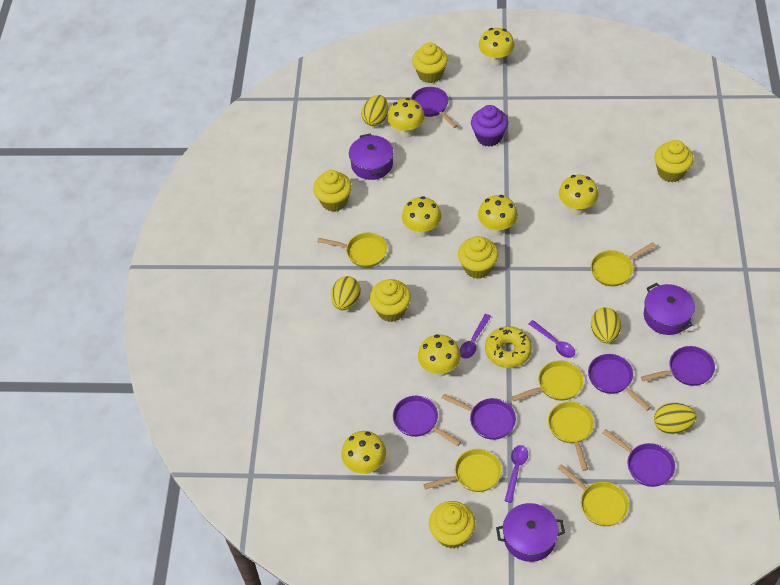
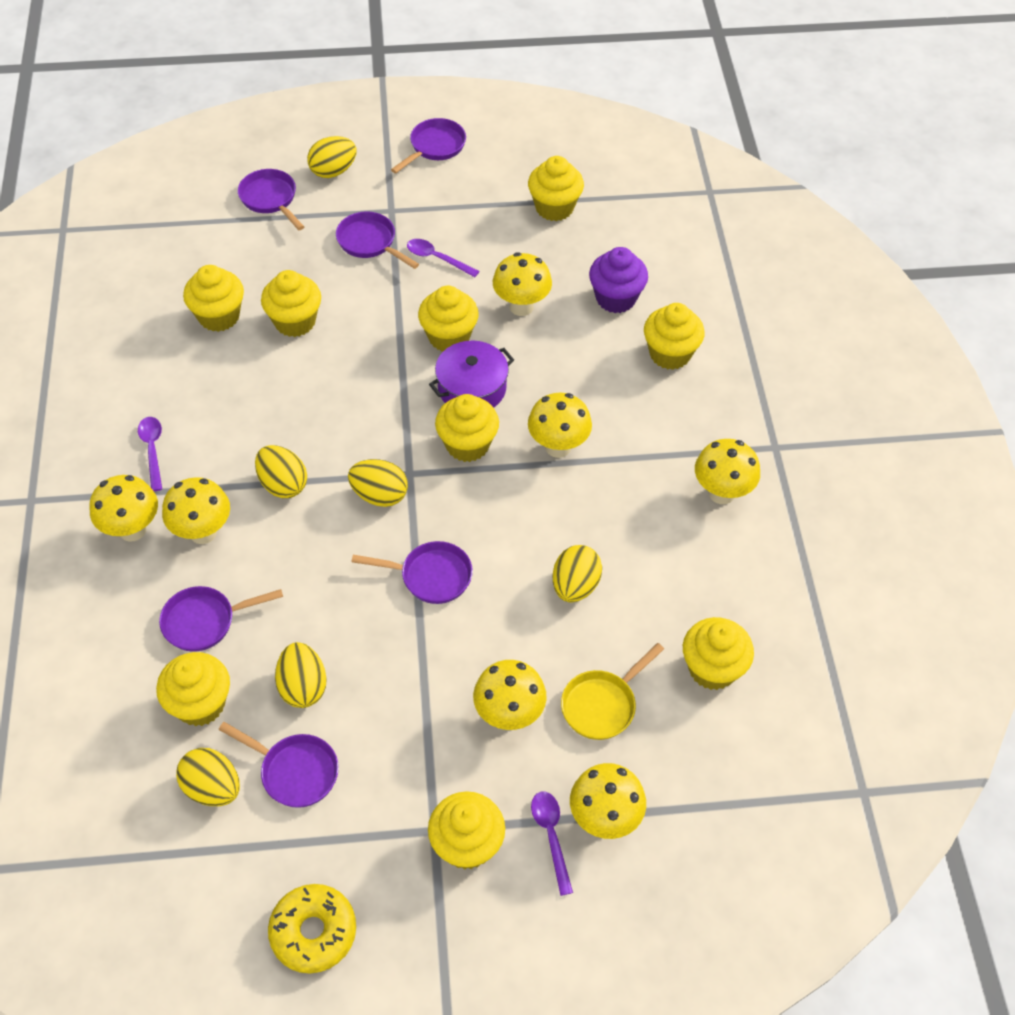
purple pot: [349,133,393,180] [496,503,565,562] [644,283,695,335] = 3 -> [429,341,514,407] = 1
yellow cupcake: [313,170,352,212] [370,279,411,322] [412,42,448,83] [429,501,475,549] [458,236,498,279] [654,140,694,182] = 6 -> [156,652,230,726] [183,265,244,332] [261,270,321,337] [418,286,479,352] [428,791,505,870] [435,394,499,462] [528,156,584,221] [644,303,705,370] [683,617,754,690] = 9
yellow egg: [331,276,361,310] [361,95,388,126] [591,307,621,343] [654,403,696,434] = 4 -> [176,748,240,806] [255,445,307,498] [275,642,327,708] [307,136,357,178] [348,459,408,507] [553,545,602,603] = 6
yellow pan: [317,232,388,267] [423,449,502,492] [511,361,584,402] [548,402,594,471] [558,464,629,526] [591,242,656,286] = 6 -> [561,643,664,740] = 1

